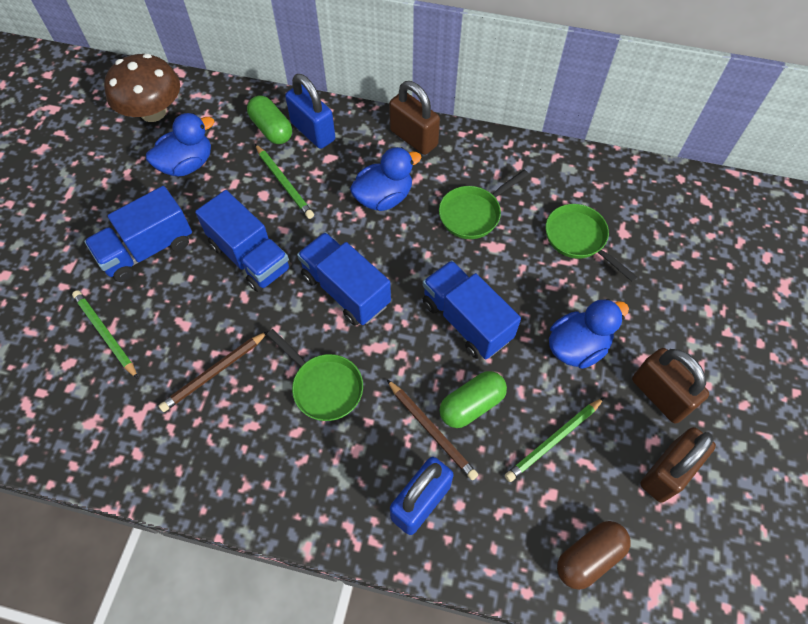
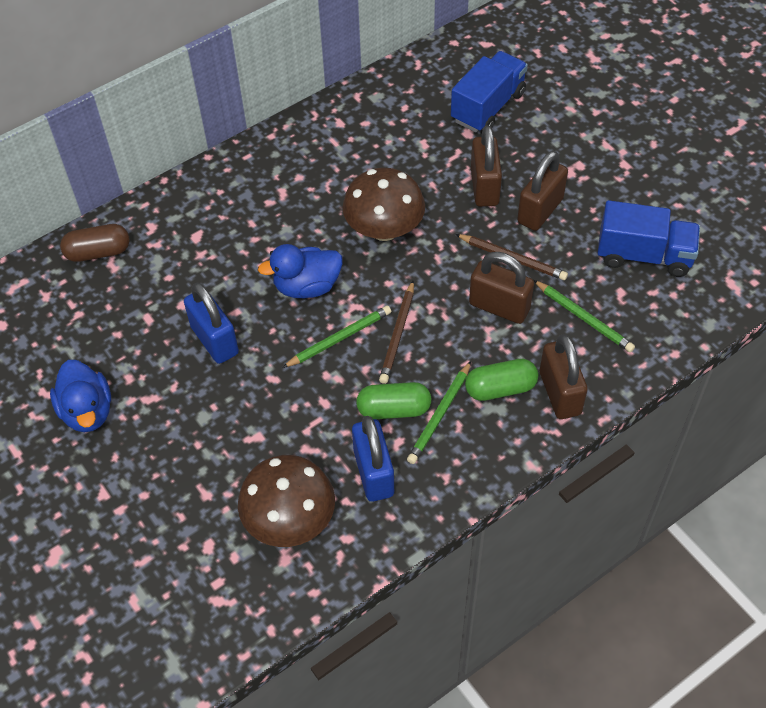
blue duck: [146,113,214,177] [350,147,421,211] [549,299,629,369] = 3 -> [50,360,111,432] [258,244,342,298] = 2
blue truck: [84,186,192,282] [195,190,291,292] [297,232,391,326] [423,260,521,359] = 4 -> [451,51,528,132] [598,200,700,277] = 2
brown mushroom: [104,54,180,122] = 1 -> [238,455,335,547] [342,168,425,241] = 2
brown padlock: [389,81,440,155] [632,348,709,423] [640,427,716,503] = 3 -> [469,252,534,324] [471,125,502,207] [517,151,568,231] [540,334,588,419] = 4
green pan: [267,329,363,421] [439,170,529,239] [546,204,637,282] = 3 -> none = 0

